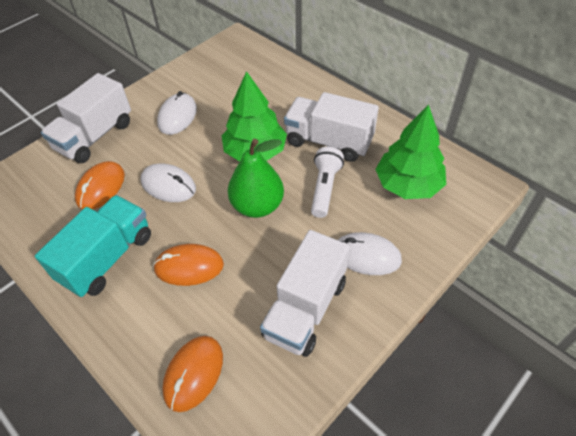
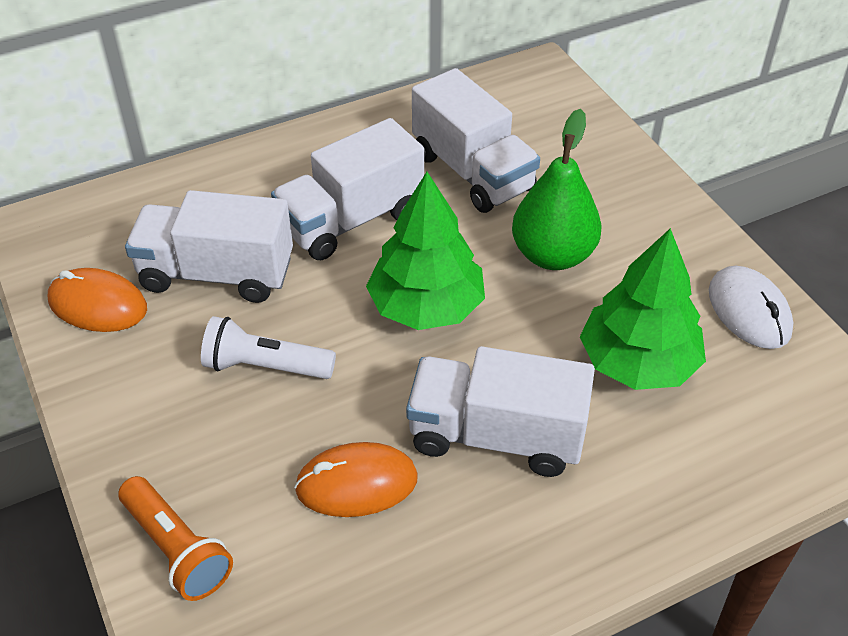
orange flashlight: none = 0 -> [118,476,233,601] = 1
orange mouse: [75,161,125,210] [153,244,224,286] [162,336,223,412] = 3 -> [48,268,147,332] [294,442,418,517] = 2
turquoise truck: [35,195,151,297] = 1 -> none = 0
white mouse: [140,163,196,202] [157,91,197,135] [338,232,402,275] = 3 -> [709,266,793,349] = 1
white truck: [41,73,131,163] [260,230,350,357] [284,92,379,162] = 3 -> [125,190,293,303] [271,118,424,260] [406,346,595,477] [412,68,540,213] = 4

